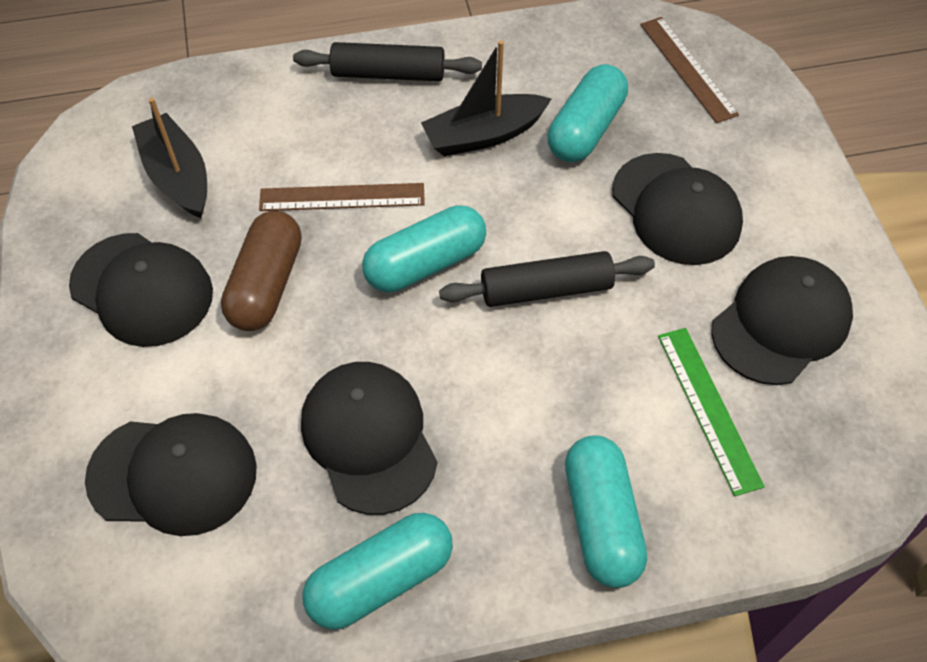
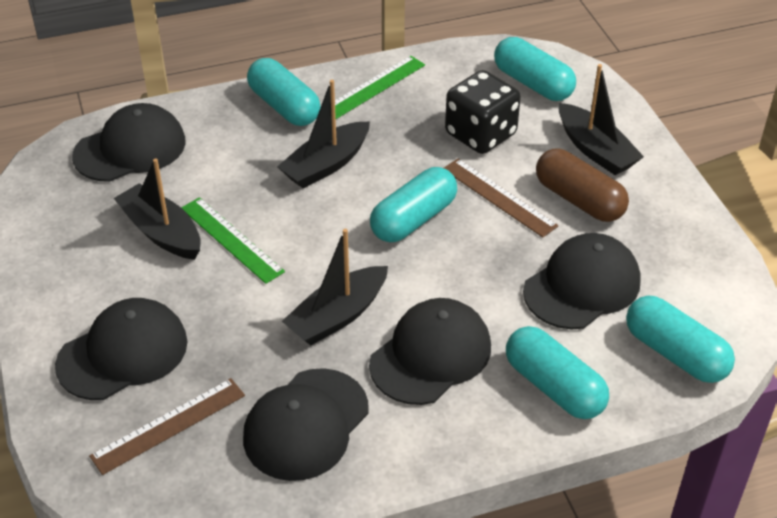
black boat: [132,98,207,218] [421,40,551,156] = 2 -> [114,158,201,260] [277,80,370,189] [282,229,388,345] [559,64,644,175] = 4
black dice: none = 0 -> [445,70,521,154] = 1
black rolling pin: [293,42,482,81] [439,251,655,307] = 2 -> none = 0
green ruler: [658,328,765,496] = 1 -> [181,197,285,284] [335,56,425,119] = 2
turquoise capsule: [302,513,453,630] [362,205,486,293] [548,64,628,162] [565,436,647,588] = 4 -> [247,58,321,126] [370,167,457,242] [494,37,576,101] [506,326,609,419] [626,295,735,383] = 5

